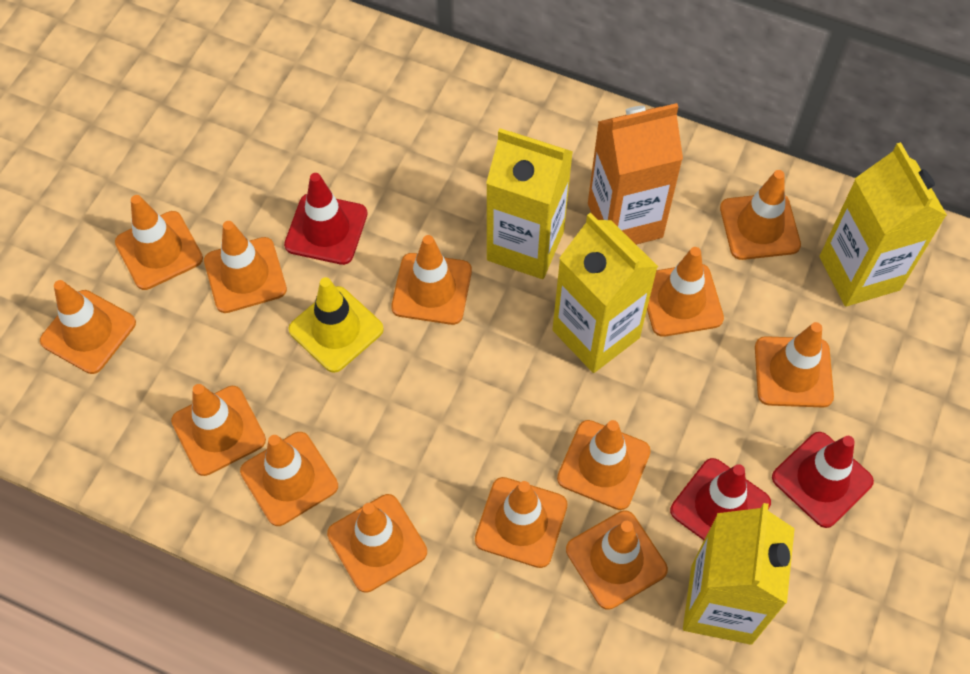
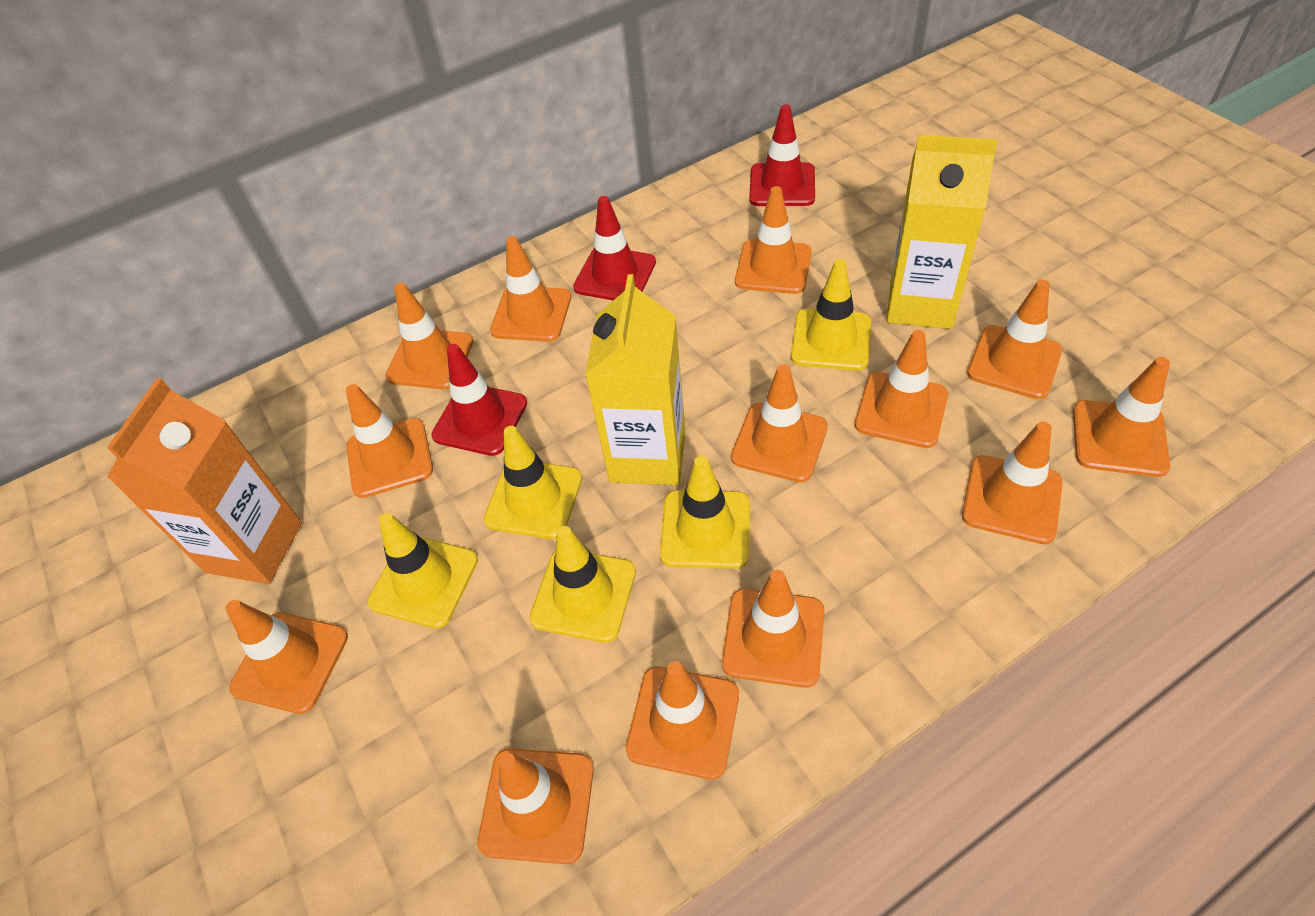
yellow carton: [486,128,573,279] [552,213,658,373] [683,503,795,645] [820,142,947,307] = 4 -> [585,274,685,485] [887,135,998,329] = 2
yellow traffic cone: [288,277,384,373] = 1 -> [368,513,478,629] [483,426,582,539] [530,526,636,643] [660,456,750,569] [791,259,871,371] = 5

